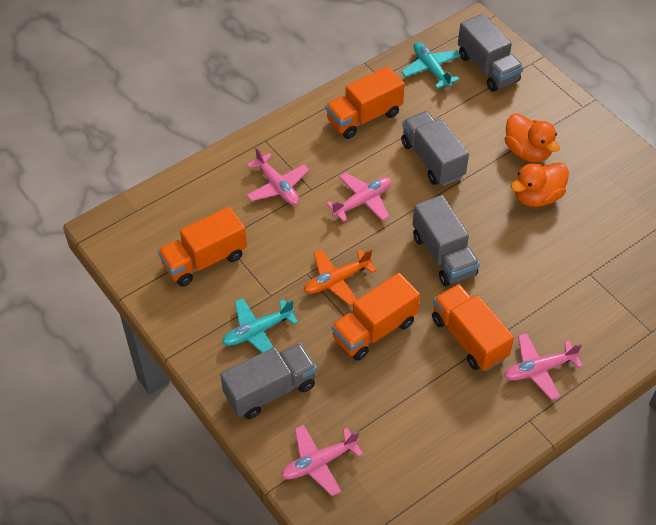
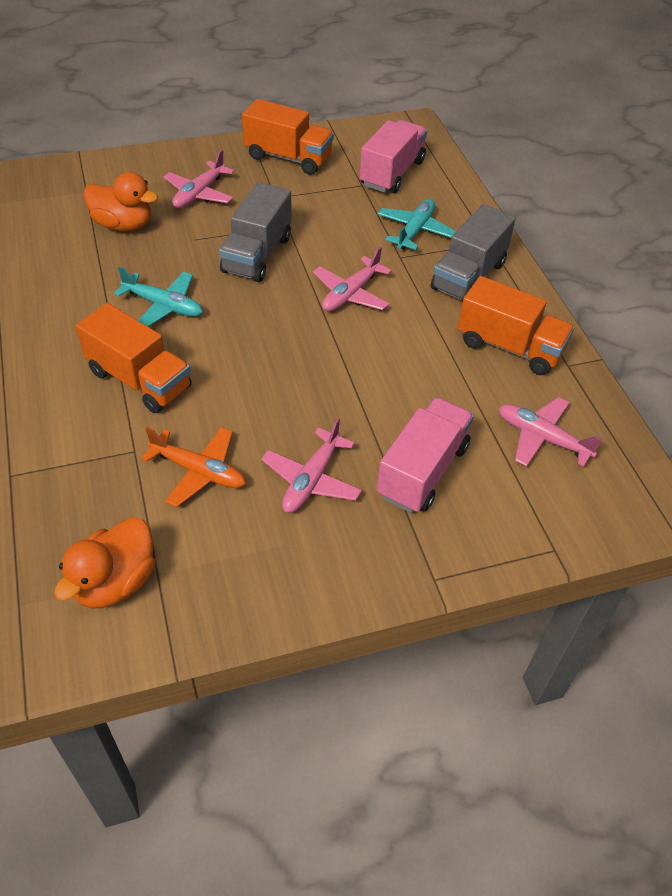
grey truck: [220,343,317,419] [401,111,469,186] [412,195,480,286] [458,14,523,92] = 4 -> [219,182,291,282] [431,204,516,300] = 2
orange truck: [158,207,247,287] [326,66,405,139] [331,273,420,361] [432,284,514,371] = 4 -> [76,303,192,413] [242,99,334,175] [458,276,574,375] = 3
pink truck: none = 0 -> [359,120,427,193] [377,397,474,513] = 2

